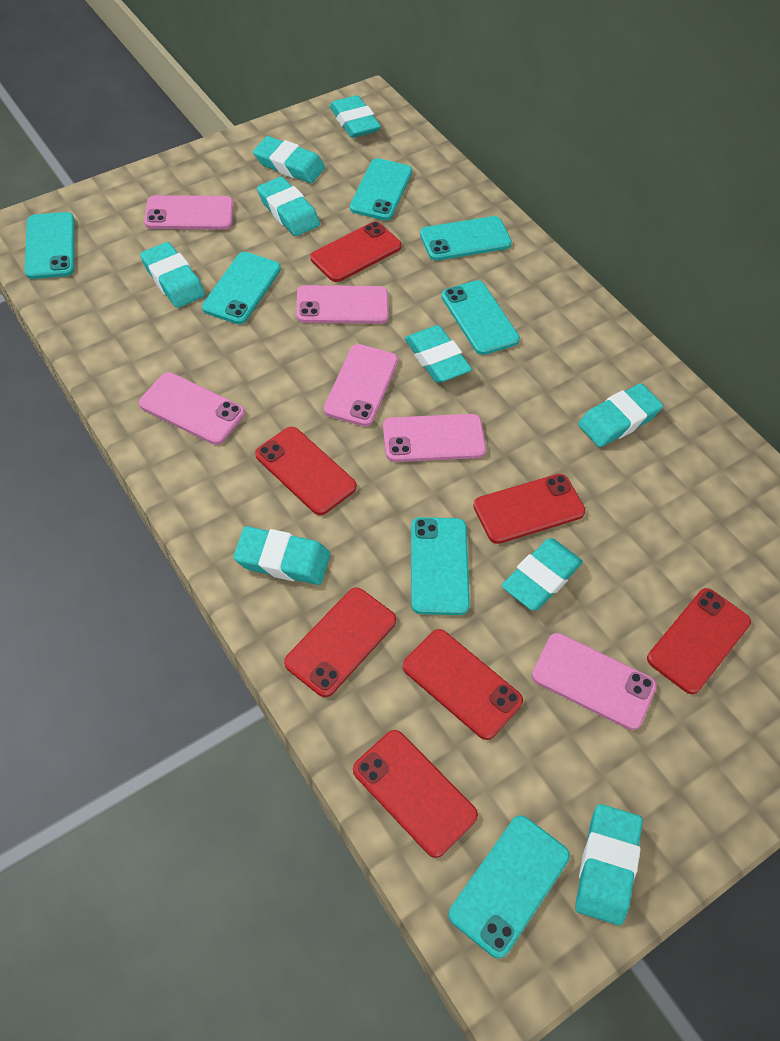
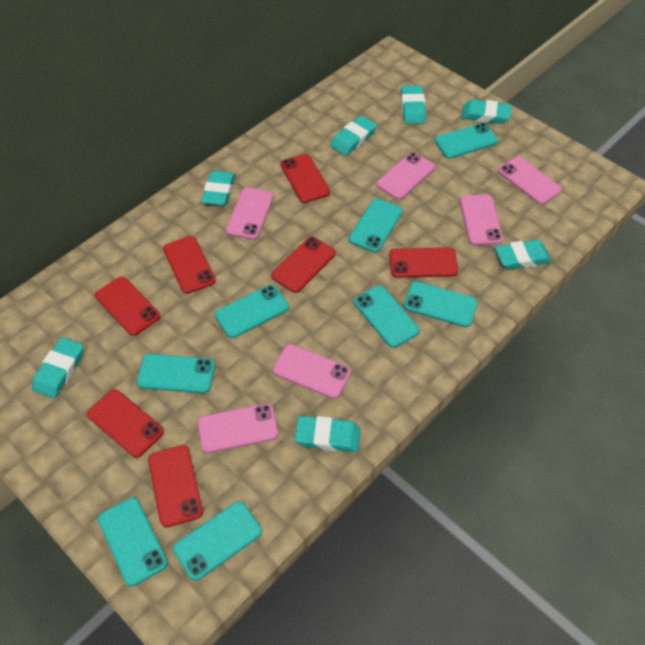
turquoise eraser: [140,242,205,308] [233,526,330,585] [253,136,325,183] [257,177,320,236] [329,95,381,138] [405,325,472,383] [502,538,583,611] [575,804,643,925] [578,383,663,447] = 9 -> [32,337,84,398] [201,171,235,206] [295,416,360,452] [330,115,377,156] [401,85,426,124] [461,99,512,124] [495,240,552,270] = 7
turquoise phone: [25,212,75,279] [202,252,281,324] [350,158,412,220] [411,517,470,615] [420,216,512,261] [441,280,520,355] [448,815,570,959] = 7 -> [98,497,168,586] [137,354,215,393] [173,501,262,581] [215,285,289,338] [349,199,403,252] [354,285,420,348] [404,281,478,327] [435,123,498,159] = 8

